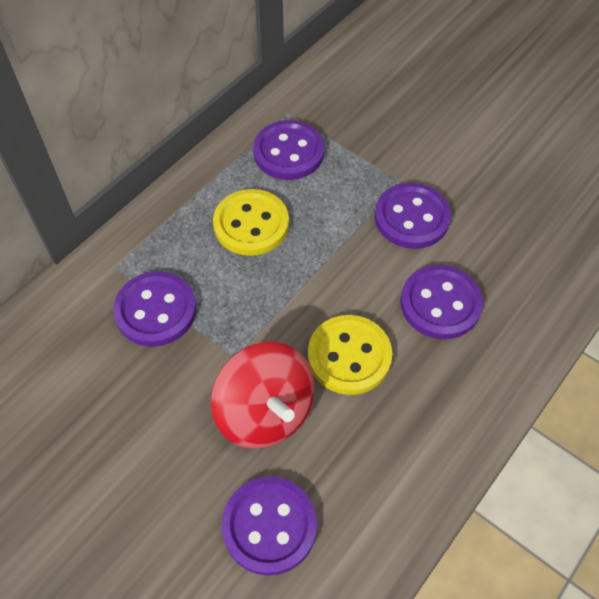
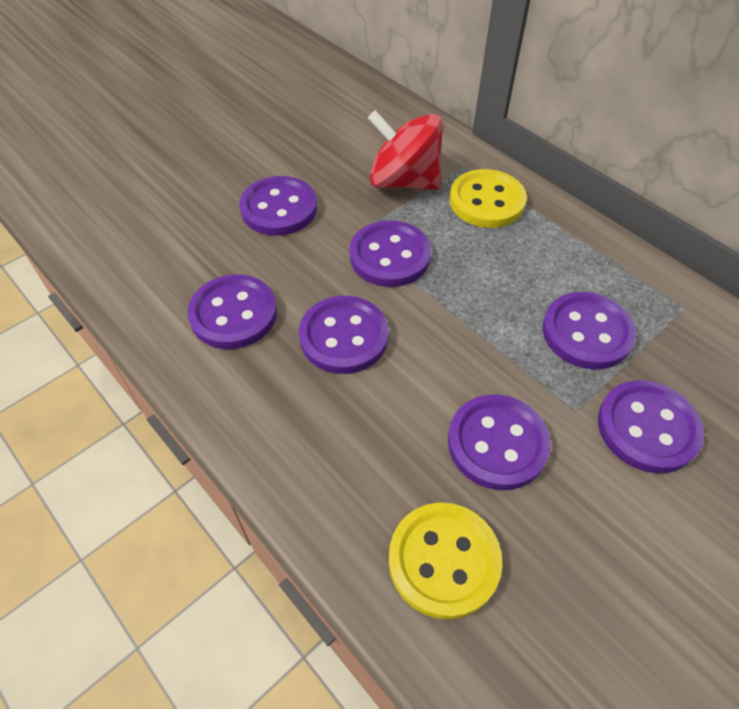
purple button: [113,271,197,347] [222,476,317,575] [253,120,324,180] [375,183,451,249] [400,265,483,339] = 5 -> [188,274,277,349] [240,176,317,236] [299,296,389,374] [350,221,431,287] [448,395,551,490] [543,292,636,369] [598,380,704,473] = 7

